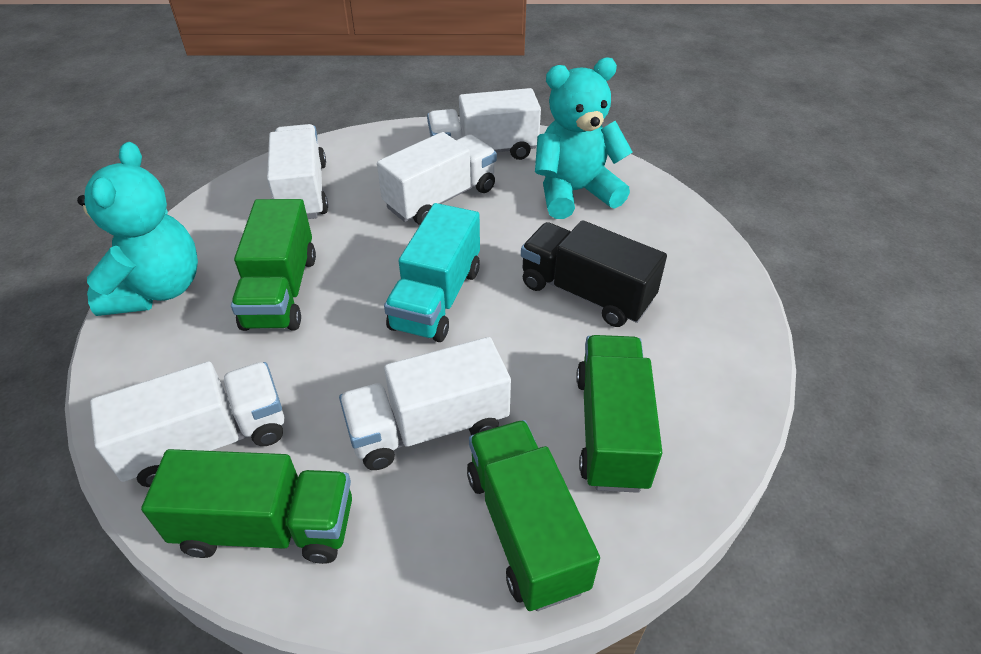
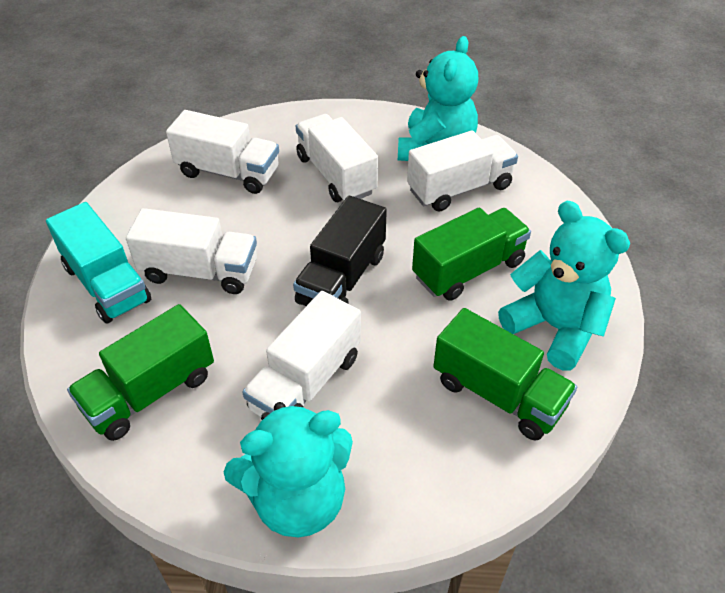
green truck: [141,449,352,564] [231,199,316,331] [467,420,600,611] [576,335,663,493] = 4 -> [67,304,214,441] [412,208,531,301] [434,308,577,441] = 3
turquoise teddy bear: [77,142,198,316] [535,58,633,219] = 2 -> [224,402,353,538] [398,36,478,161] [498,201,630,370] = 3

